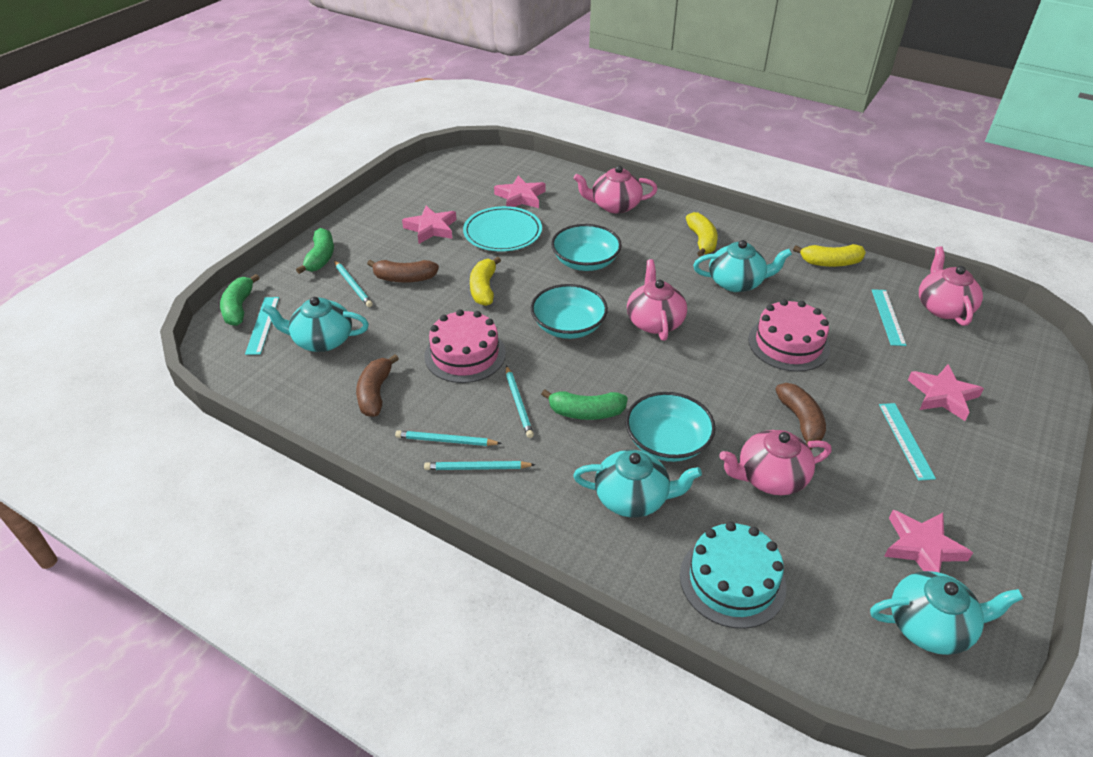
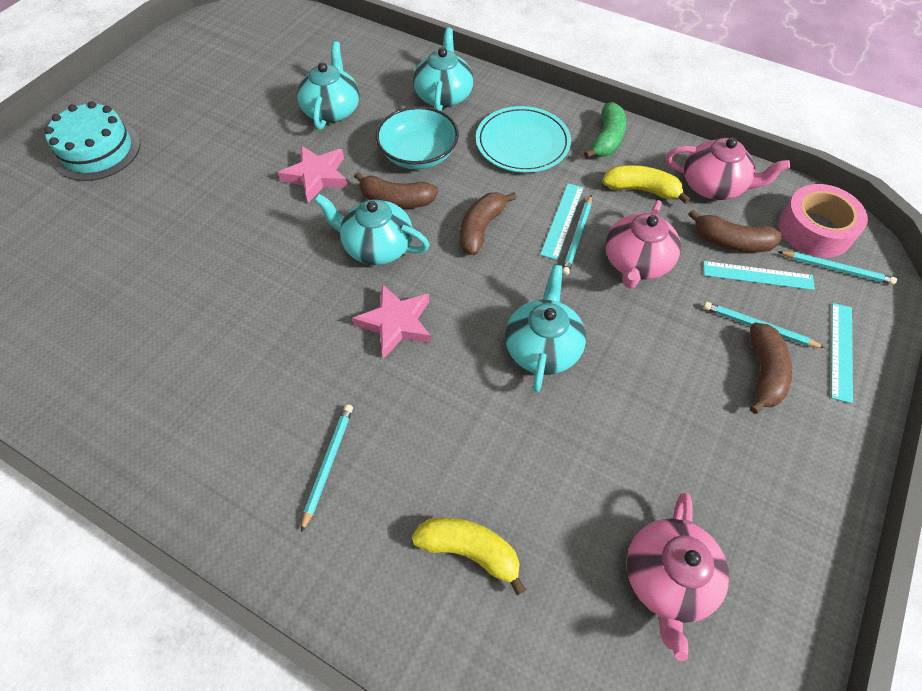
brown banana: [356,354,399,417] [367,260,439,283] [775,383,826,450] = 3 -> [354,172,438,208] [460,192,517,256] [688,209,782,252] [750,323,792,414] = 4
green banana: [220,274,259,326] [296,228,334,274] [541,389,628,420] = 3 -> [584,102,626,158] = 1
pink cake: [424,309,506,383] [748,299,830,372] = 2 -> none = 0
pink star: [402,206,456,244] [494,175,546,208] [884,510,973,573] [908,364,984,421] = 4 -> [278,146,348,203] [352,284,431,359] = 2
pink tape: none = 0 -> [779,184,868,258] = 1
pink teapot: [573,165,658,214] [627,259,687,341] [719,430,832,495] [919,246,983,326] = 4 -> [605,200,681,288] [627,493,729,661] [666,138,790,200] = 3
turquoise bowl: [531,284,608,339] [551,224,622,271] [626,392,716,462] = 3 -> [376,106,459,169] = 1
yellow banana: [470,256,501,306] [686,212,718,257] [793,244,866,267] = 3 -> [412,517,526,595] [602,165,690,204] = 2

